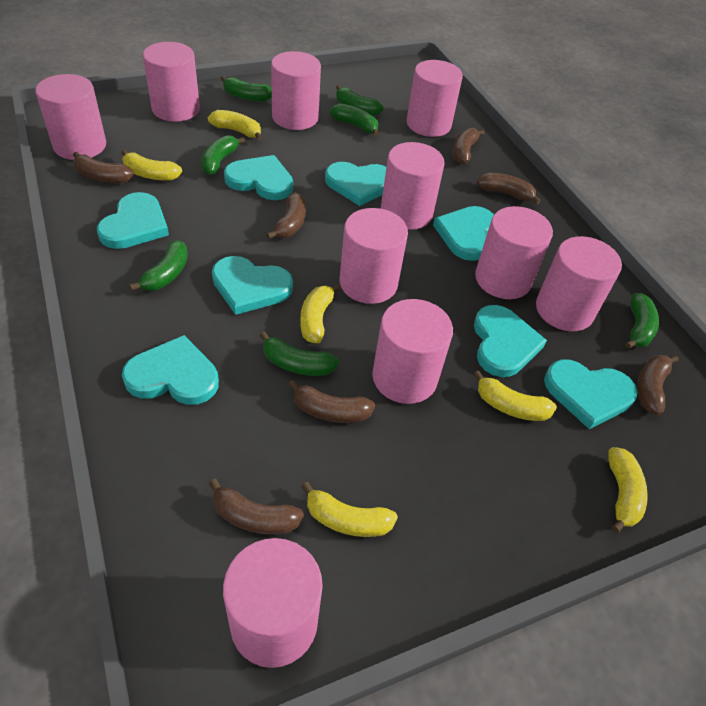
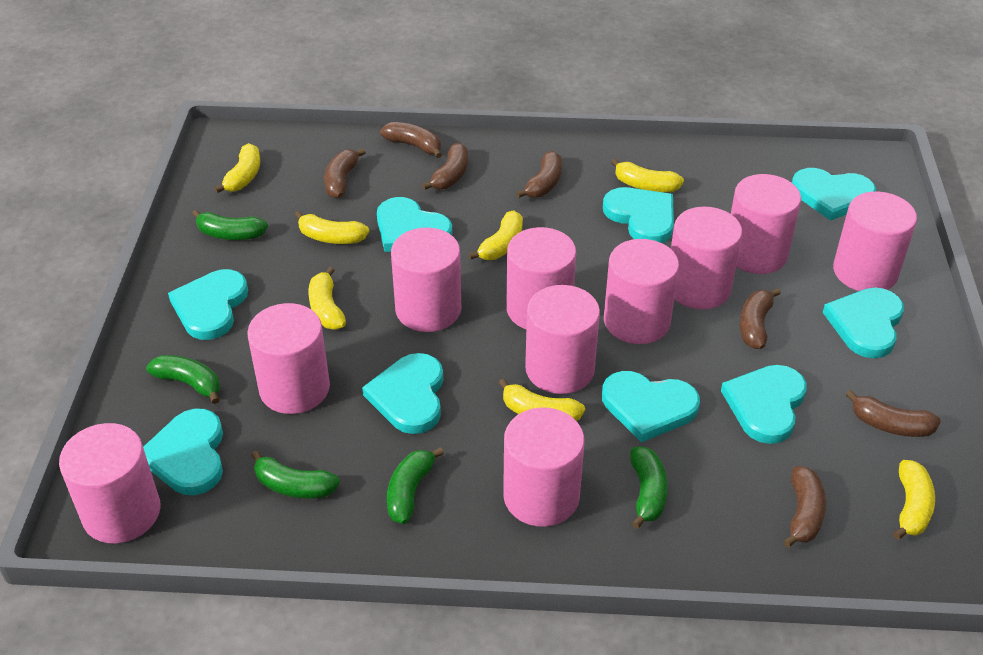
green banana: [130,240,188,291] [201,135,245,175] [221,76,272,101] [260,332,339,376] [329,104,379,137] [336,85,384,116] [625,293,659,349] = 7 -> [146,355,220,404] [192,210,268,240] [251,450,340,499] [387,447,444,524] [630,447,668,529] = 5
turquoise heart: [97,192,169,249] [122,335,219,405] [212,256,293,315] [224,155,293,200] [325,162,386,206] [433,206,494,261] [474,305,547,377] [544,359,638,429] = 8 -> [143,409,223,495] [168,269,248,340] [362,353,443,434] [377,197,452,252] [602,371,700,442] [603,187,674,243] [721,365,807,444] [792,168,876,221] [823,287,904,358] = 9
yellow banana: [121,150,182,181] [208,110,263,140] [300,283,341,343] [301,482,398,537] [473,371,557,421] [608,447,648,533] = 6 -> [214,143,260,193] [295,211,369,244] [308,267,346,330] [468,210,523,260] [499,378,585,421] [611,158,684,192] [893,460,935,540] = 7

